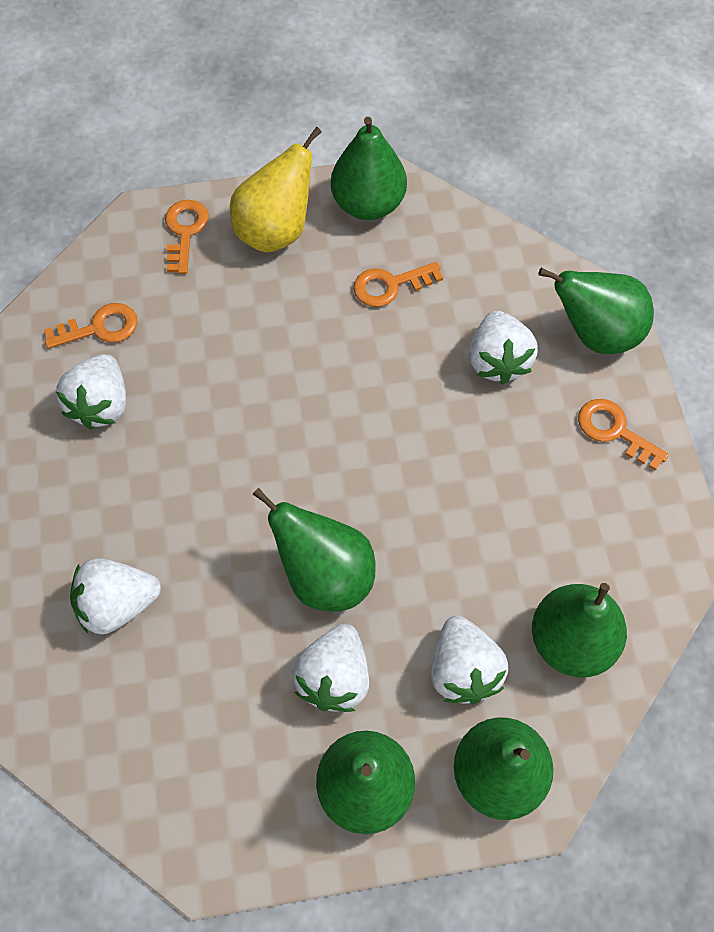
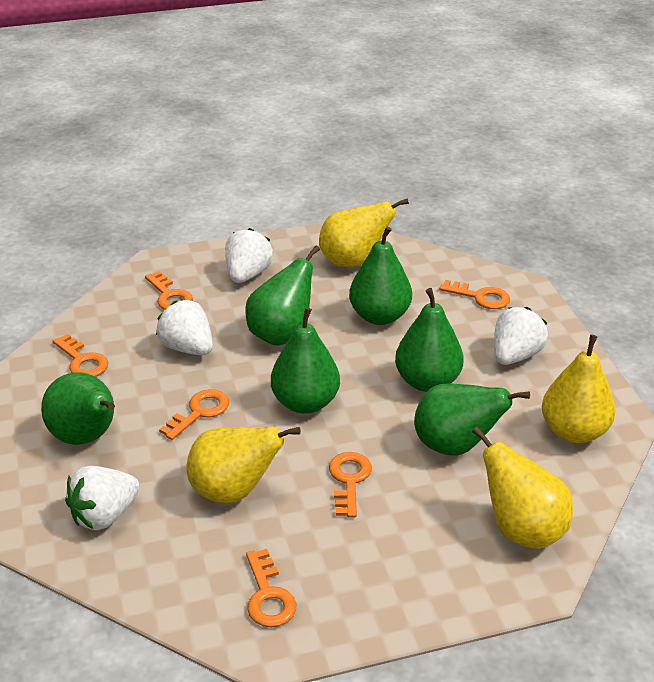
orange key: [44,303,138,349] [165,200,209,274] [353,262,443,307] [578,399,669,471] = 4 -> [53,334,108,377] [145,271,193,310] [159,389,229,440] [246,549,296,627] [329,452,372,517] [439,280,510,309] = 6
white strawberry: [56,354,126,429] [70,558,161,634] [292,624,369,712] [431,616,509,704] [469,311,538,384] = 5 -> [65,466,140,530] [156,300,213,356] [225,228,273,283] [494,307,548,365] = 4
yellow pear: [230,127,322,253] = 1 -> [186,426,301,503] [319,198,409,267] [472,427,573,549] [542,335,616,443] = 4

